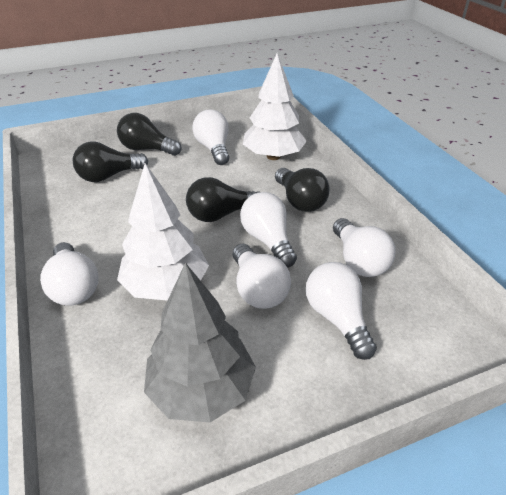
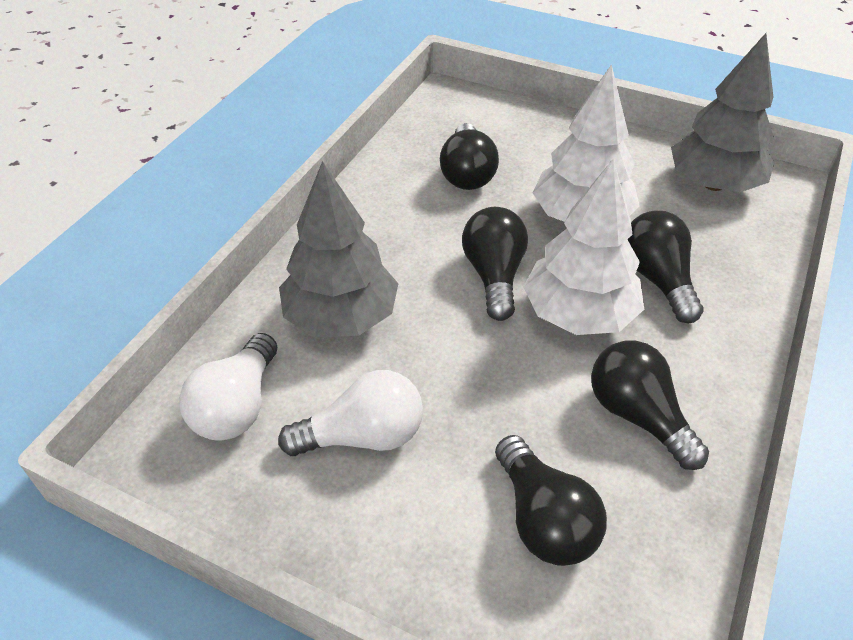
black light bulb: [73,141,148,182] [117,113,182,156] [186,177,259,222] [275,168,330,212] = 4 -> [440,123,499,190] [462,207,528,321] [495,435,607,566] [591,341,709,470] [627,211,704,323] = 5
grey tree: [144,262,256,422] = 1 -> [279,161,399,337] [671,33,774,192] = 2
white light bulb: [40,242,99,306] [192,109,229,165] [232,244,291,309] [240,192,297,268] [306,262,377,360] [333,218,396,277] = 6 -> [179,333,277,441] [278,370,423,456] = 2

